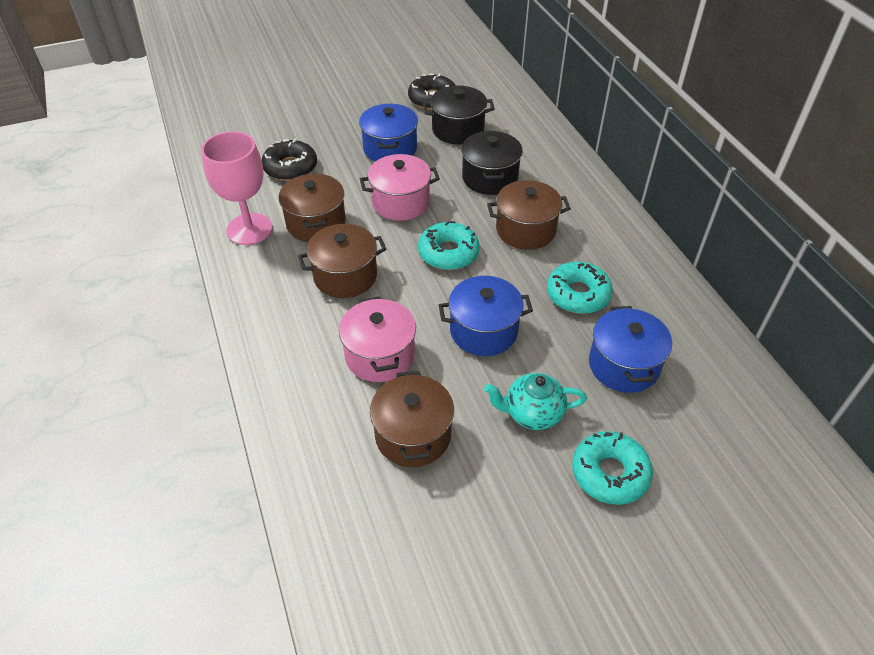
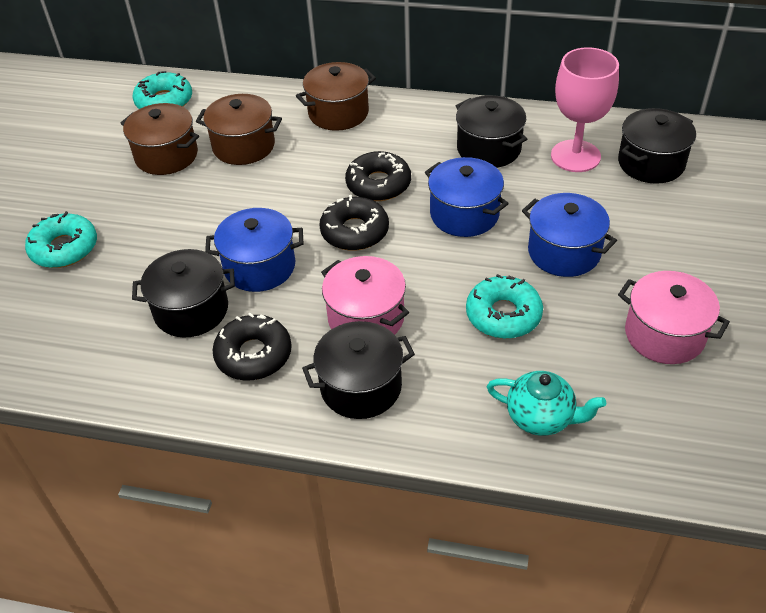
black donut: [262,139,317,181] [408,73,456,110] = 2 -> [212,313,292,381] [319,195,389,251] [345,151,411,201] = 3
black pot: [423,86,495,144] [461,131,523,195] = 2 -> [132,249,235,338] [302,321,415,419] [456,95,527,168] [618,108,696,184] = 4
brown pot: [279,173,346,242] [298,224,386,298] [370,371,454,467] [487,180,571,250] = 4 -> [120,103,199,175] [196,94,282,165] [296,62,376,131] = 3

